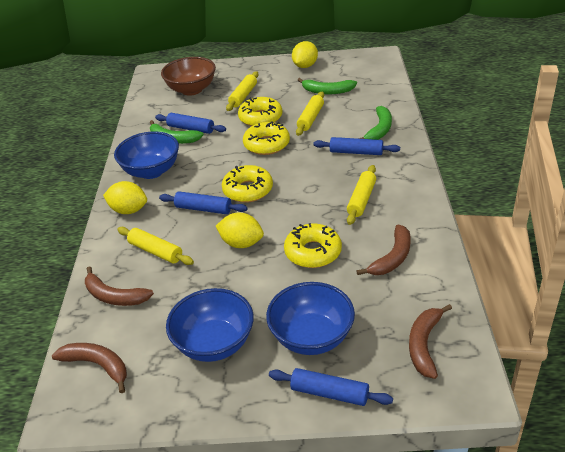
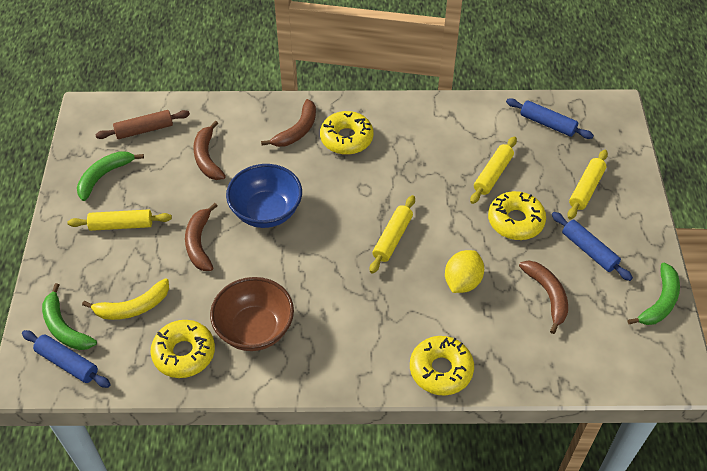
blue bowl: [114,131,179,179] [166,288,254,362] [266,282,355,355] = 3 -> [226,164,302,228] = 1
blue rolling pin: [155,113,226,134] [159,191,247,214] [269,368,393,406] [313,137,400,155] = 4 -> [22,330,111,388] [506,98,594,139] [552,212,633,281] = 3
brown rolling pin: none = 0 -> [95,110,190,139] = 1
yellow banana: none = 0 -> [82,278,169,320] = 1
yellow lemon: [103,181,147,214] [216,213,264,248] [292,41,318,68] = 3 -> [445,250,484,293] = 1

